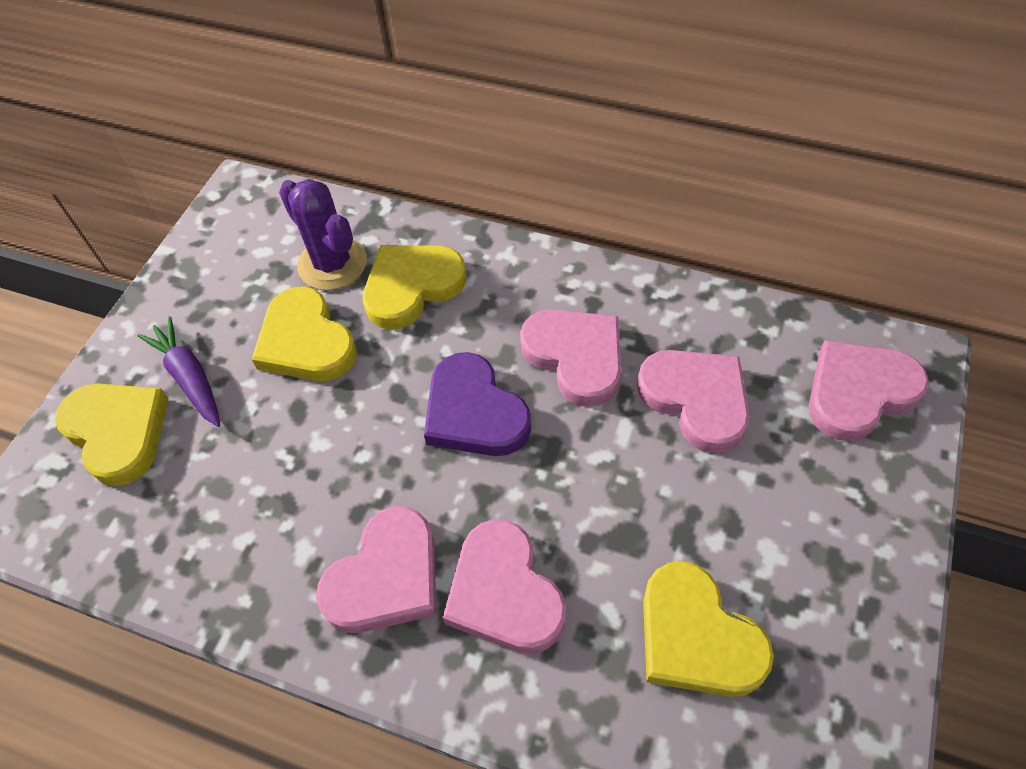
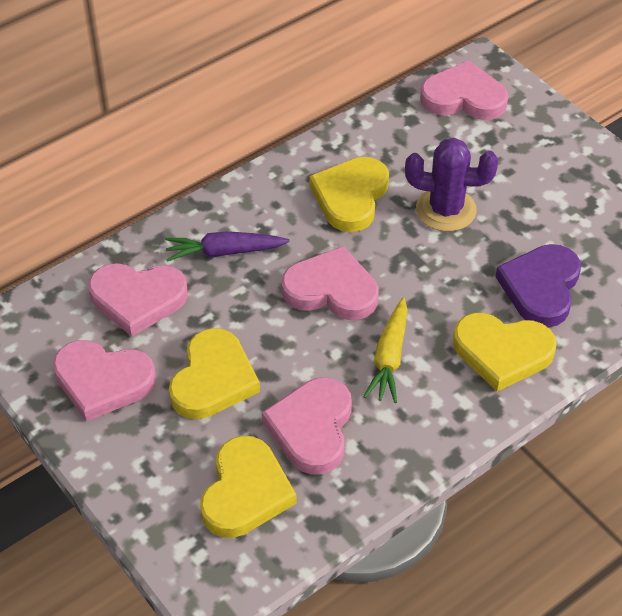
yellow carrot: none = 0 -> [363,297,408,403] = 1

